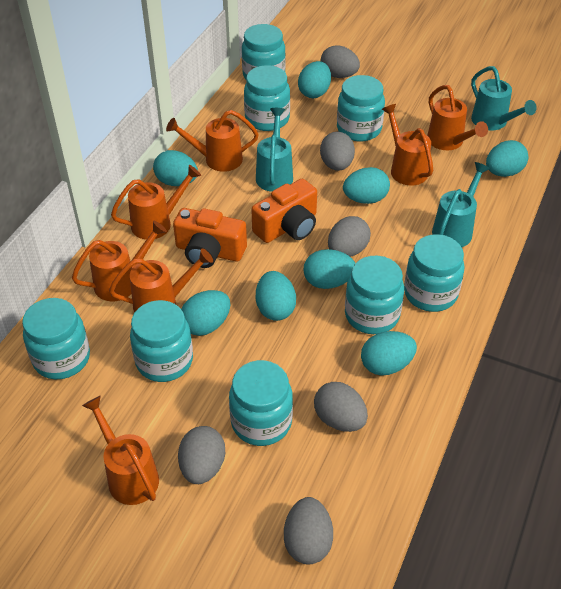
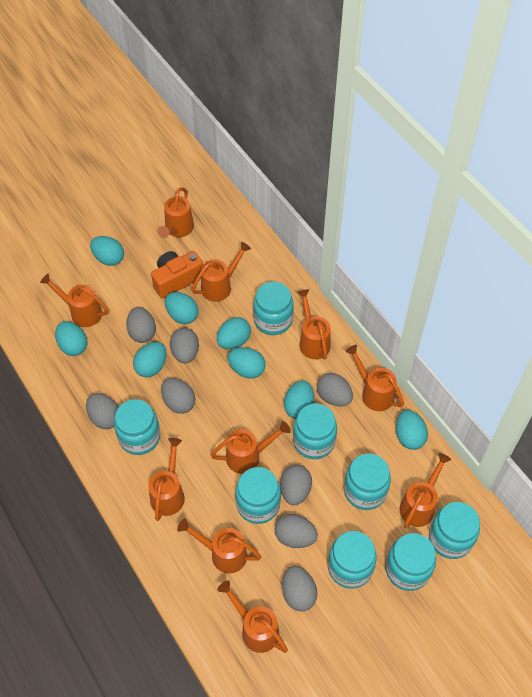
grey egg: [178,426,225,484] [284,497,333,565] [314,382,368,432] [320,132,355,171] [321,45,360,78] [328,216,371,257] = 6 -> [86,393,119,429] [126,307,156,343] [161,378,195,414] [170,328,199,364] [274,514,318,548] [280,465,312,505] [282,566,317,612] [317,373,353,406] = 8
orange camera: [173,208,247,268] [251,179,317,243] = 2 -> [151,251,203,298] = 1
orange watering can: [72,221,167,301] [82,396,159,505] [109,248,213,313] [111,165,201,240] [166,110,259,172] [382,104,433,186] [427,85,488,150] = 7 -> [40,273,109,327] [148,438,185,521] [158,187,194,238] [177,518,261,573] [192,242,251,302] [211,421,291,474] [217,580,288,653] [297,289,331,359] [345,345,404,411] [399,453,451,528] = 10
turquoise watering can: [256,108,293,192] [432,162,490,247] [471,66,537,130] = 3 -> none = 0

